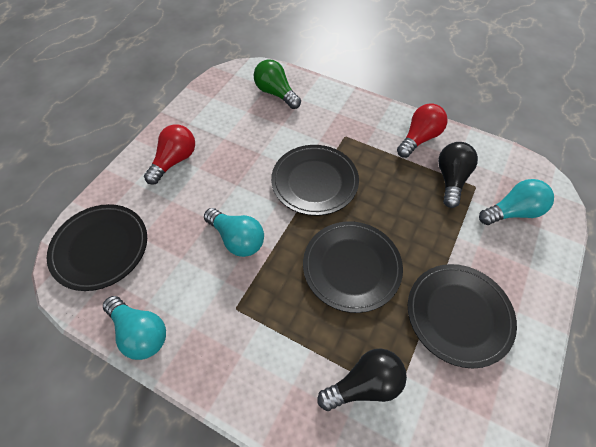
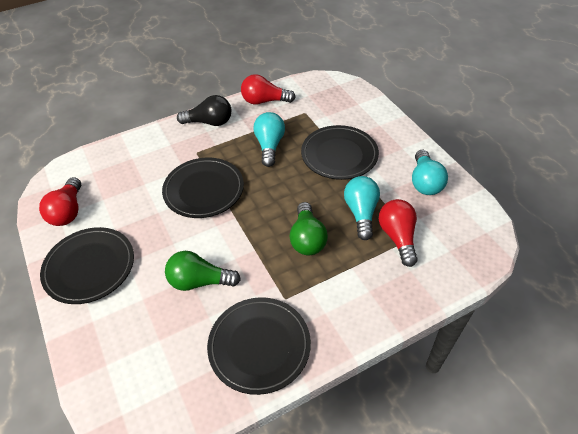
black light bulb: [317,348,407,411] [438,142,478,208] = 2 -> [177,95,231,126] = 1
green light bulb: [254,59,301,109] = 1 -> [165,251,241,291] [289,202,328,255] = 2
red light bulb: [144,124,195,185] [397,103,447,158] = 2 -> [39,177,81,226] [241,74,296,105] [379,199,418,267] = 3

